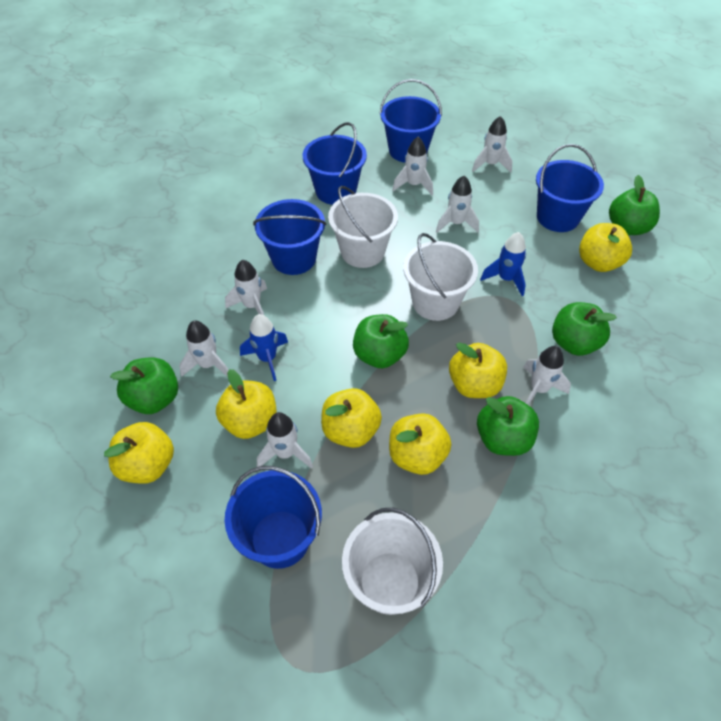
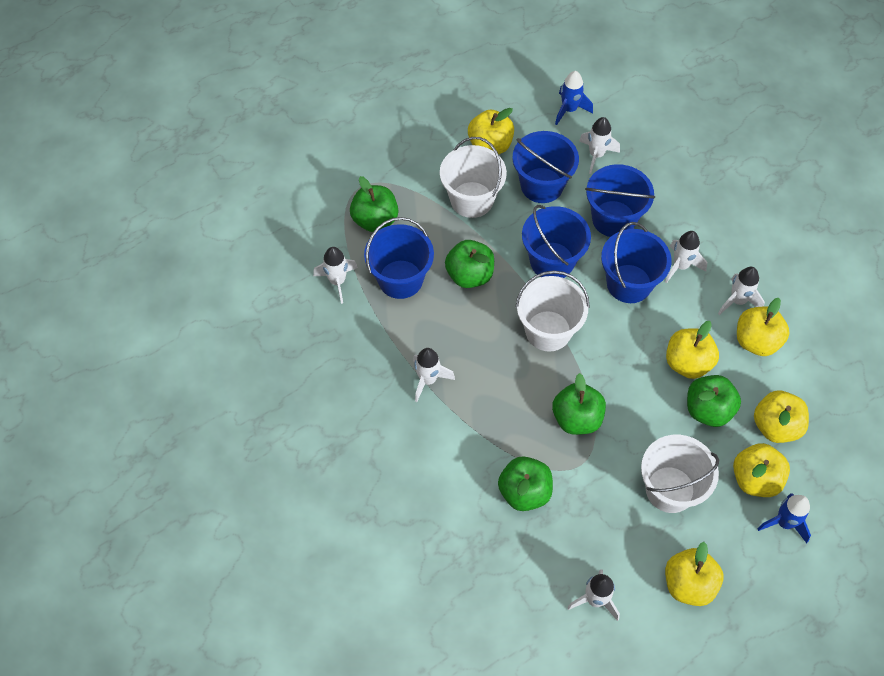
white rocket: [179,320,229,377] [225,260,267,315] [257,412,313,469] [393,137,433,195] [436,176,479,233] [472,116,513,173] [523,346,571,405] = 7 -> [313,247,358,304] [413,348,455,402] [567,569,620,621] [579,117,620,174] [665,231,707,283] [718,267,765,315] = 6

